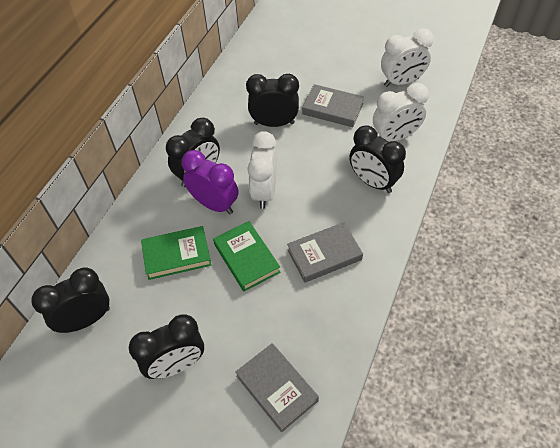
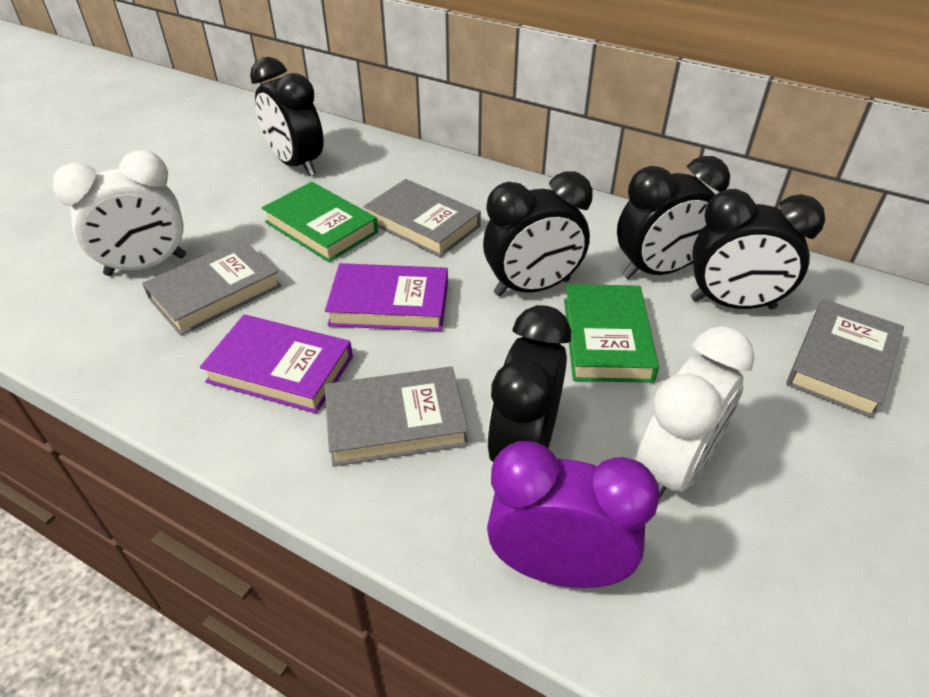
grey book: [235,343,319,432] [287,222,363,283] [302,84,364,127] = 3 -> [142,239,281,336] [325,366,468,467] [364,179,481,257] [786,299,904,418] = 4
purple book: none = 0 -> [200,314,353,413] [325,263,448,331] = 2
white clock: [247,131,277,209] [373,83,429,141] [381,28,433,87] = 3 -> [53,150,186,276] [636,326,755,497] = 2

